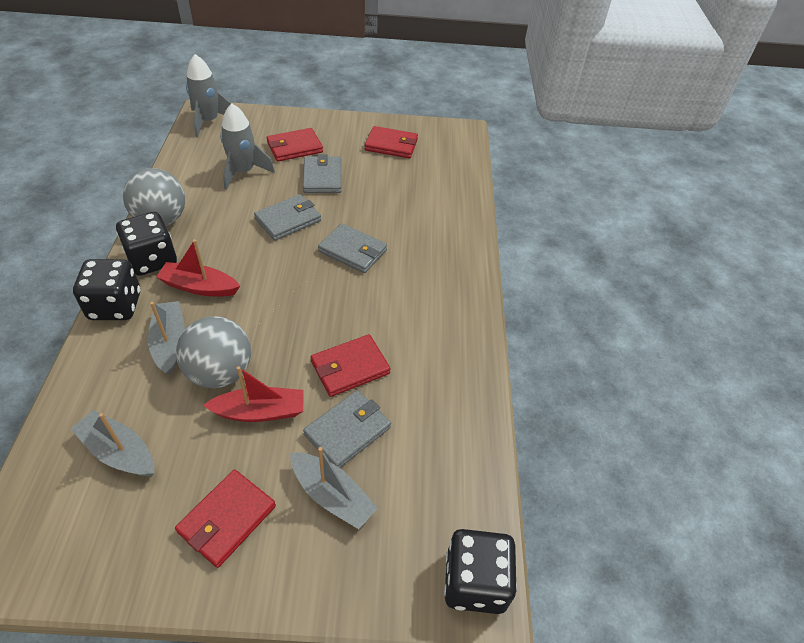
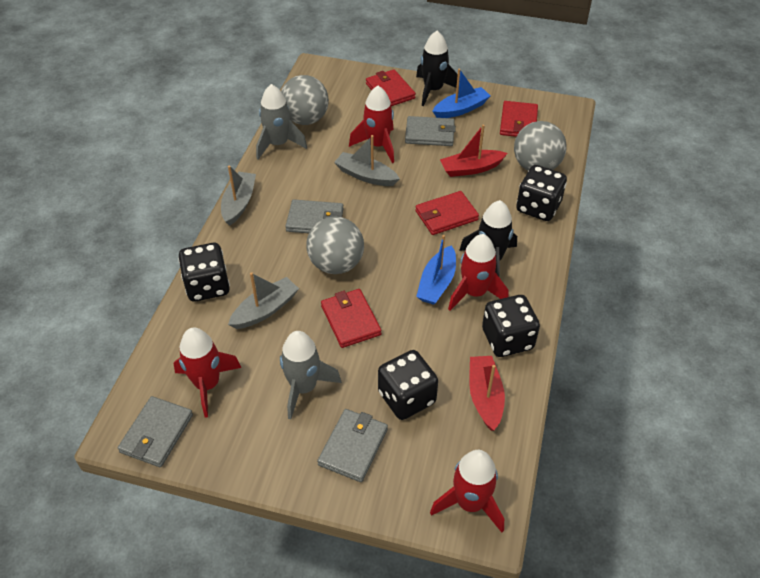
black dice: [73,259,141,320] [116,212,177,276] [444,529,517,614] = 3 -> [178,243,230,302] [378,350,438,420] [482,295,540,357] [516,165,567,221] = 4
black rocket: none = 0 -> [416,31,458,106] [459,200,517,276] = 2
blue boat: none = 0 -> [416,235,456,305] [432,69,490,118] = 2
grey ball: [123,168,185,226] [176,316,251,388] = 2 -> [281,75,329,125] [306,217,364,274] [514,121,567,171] = 3
red rocket: none = 0 -> [174,327,241,417] [349,86,394,163] [430,450,504,532] [448,234,509,311] = 4

